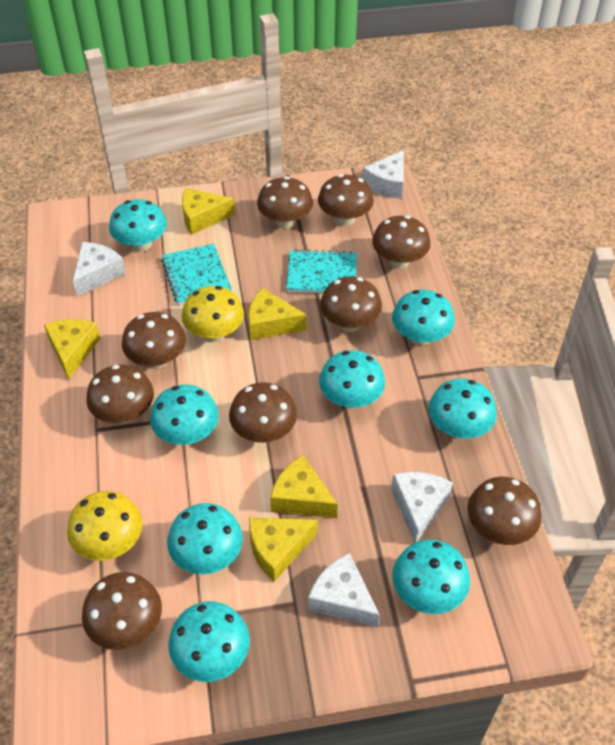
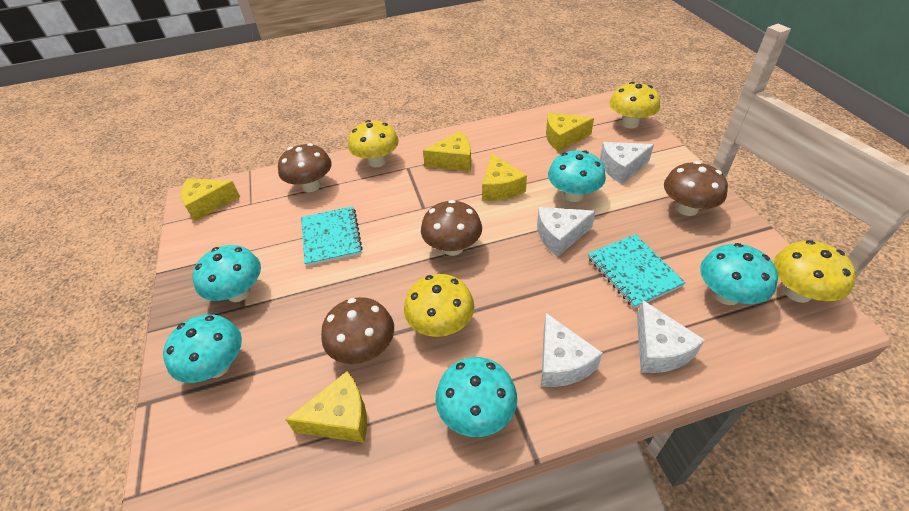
brown mushroom: [82,572,162,650] [86,365,154,424] [122,312,186,369] [229,382,297,443] [257,176,313,229] [318,174,374,226] [320,276,382,332] [372,215,431,269] [467,477,542,545] = 9 -> [278,143,332,192] [321,297,394,364] [421,200,482,256] [664,161,728,216] = 4
turquoise mushroom: [109,199,167,252] [150,384,219,445] [167,503,243,574] [168,601,250,682] [319,350,385,409] [392,290,455,346] [393,540,470,614] [429,379,497,439] = 8 -> [163,314,242,383] [193,245,261,302] [435,357,517,437] [548,150,606,202] [700,243,778,305] = 5
yellow mushroom: [67,491,142,561] [182,286,244,342] = 2 -> [348,120,399,167] [404,274,474,337] [610,82,660,128] [773,240,856,303] = 4

